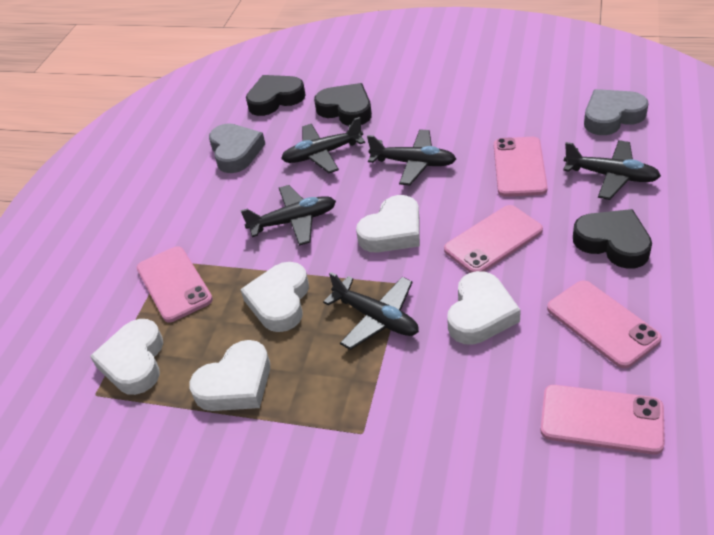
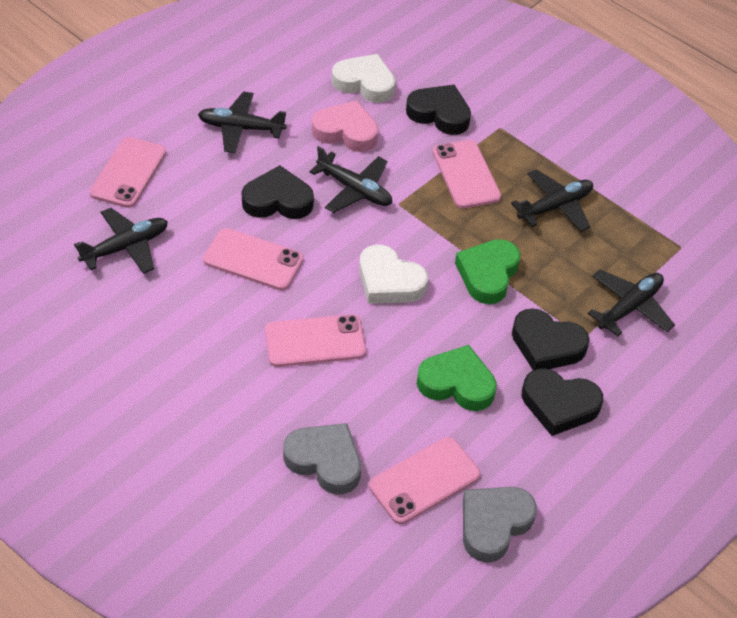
black heart: [246,75,306,116] [314,83,372,126] [573,209,652,269] = 3 -> [241,165,314,219] [406,85,471,135] [512,308,590,370] [522,368,603,436] = 4
green heart: none = 0 -> [417,345,497,411] [455,239,521,304] = 2
pink heart: none = 0 -> [312,100,379,152] = 1
white heart: [90,319,163,395] [189,340,270,411] [240,262,309,332] [356,195,420,252] [447,271,521,345] = 5 -> [332,54,395,103] [359,245,428,304] = 2

